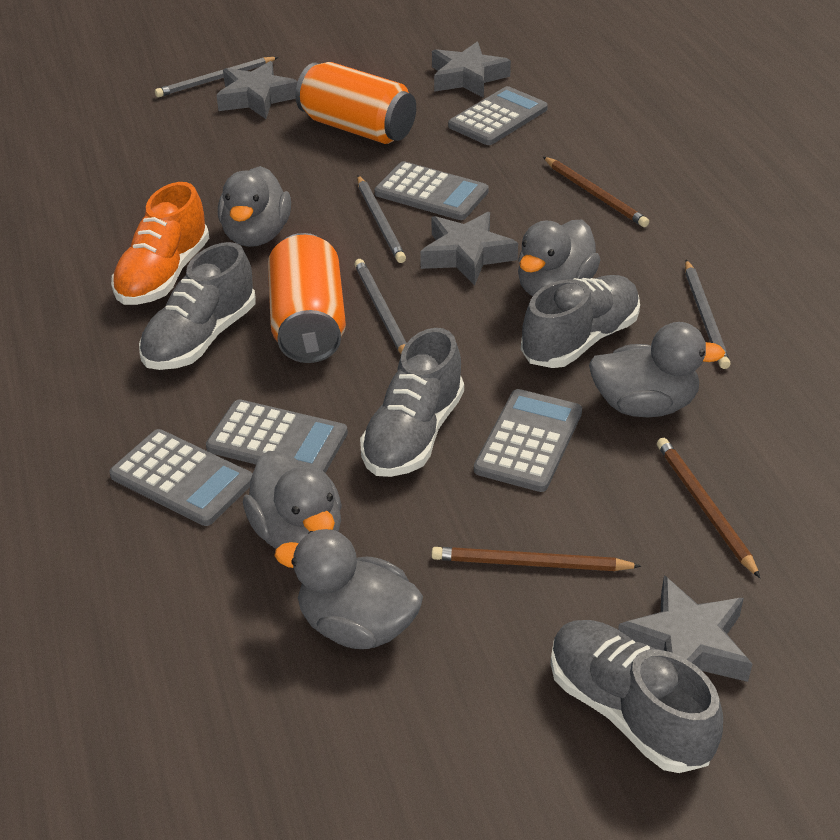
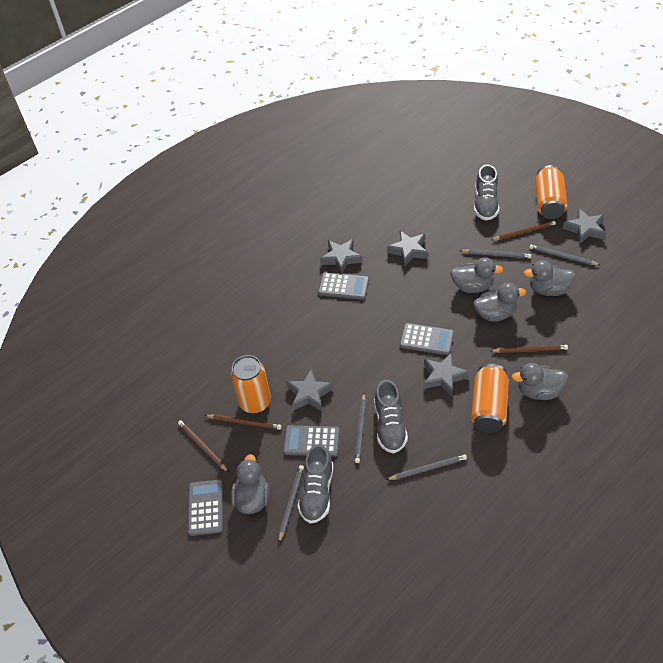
brown pencil: [431,547,641,571] [543,157,649,227] [657,438,760,578] = 3 -> [178,420,229,472] [204,414,282,430] [491,221,556,240] [491,345,568,353] = 4
grey calculator: [109,429,253,526] [206,399,348,473] [375,161,489,220] [448,86,548,145] [474,389,582,492] = 5 -> [188,480,223,536] [283,425,340,457] [318,272,369,300] [400,323,454,355] = 4
grey pencil: [155,57,278,97] [354,259,407,354] [357,176,406,263] [685,260,730,369] = 4 -> [279,465,304,543] [355,393,366,463] [386,454,467,480] [460,249,531,258] [529,244,600,265] = 5
grey shoe: [139,242,256,370] [360,328,464,477] [521,275,640,368] [551,620,723,773] = 4 -> [297,444,333,524] [374,379,408,454] [474,164,499,221] = 3
grey star: [216,61,298,119] [420,212,518,286] [432,42,511,98] [618,575,752,682] = 4 -> [286,369,334,411] [320,239,363,274] [387,231,428,267] [424,352,469,396] [563,209,606,244] = 5
orange can: [268,233,346,363] [295,62,416,144] = 2 -> [231,355,271,414] [471,364,509,433] [535,165,567,219] = 3
orange shoe: [111,182,209,305] = 1 -> none = 0

